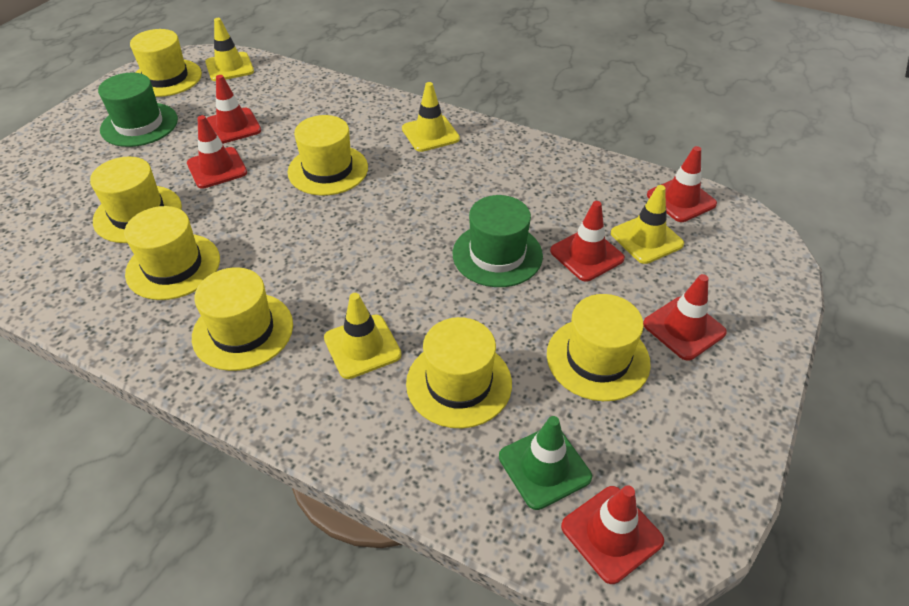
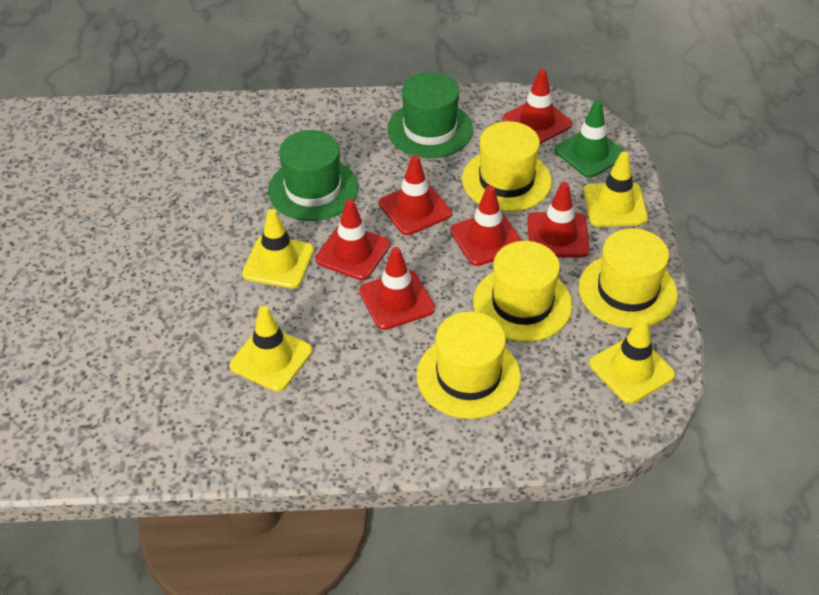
yellow hat: [90,157,182,243] [124,206,220,300] [130,29,202,97] [192,267,293,371] [287,115,368,196] [406,317,512,428] [547,294,651,401] = 7 -> [416,311,521,419] [462,121,552,212] [473,241,572,342] [579,228,678,328] = 4

